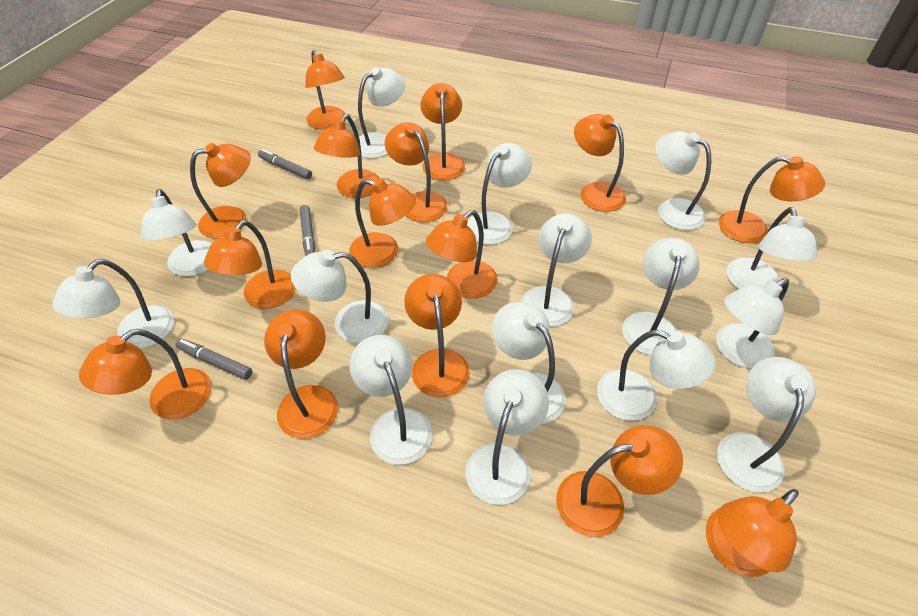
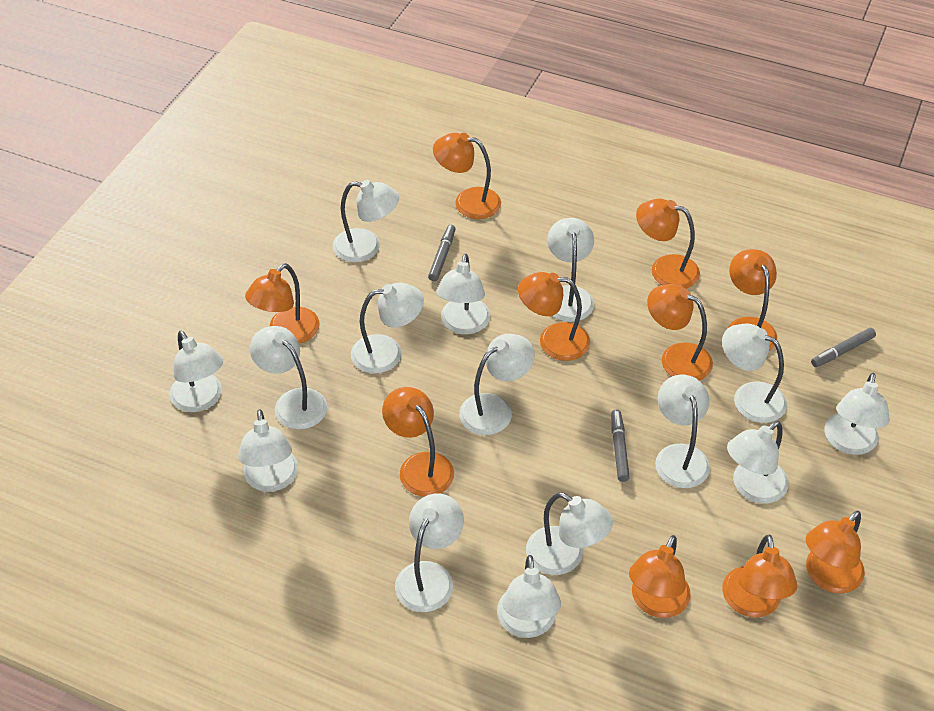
orange lamp: [79,329,211,420] [190,143,251,238] [204,220,296,309] [264,309,338,439] [305,50,345,130] [314,114,380,198] [349,179,416,268] [385,122,447,222] [404,274,470,398] [420,83,465,180] [426,210,498,299] [556,425,683,537] [574,114,626,212] [706,489,799,577] [719,156,825,243] = 15 -> [245,263,319,344] [382,387,454,497] [433,133,501,219] [518,272,590,361] [629,535,691,618] [636,199,700,288] [647,284,713,380] [722,535,797,618] [728,249,777,351] [806,511,865,594] = 10

